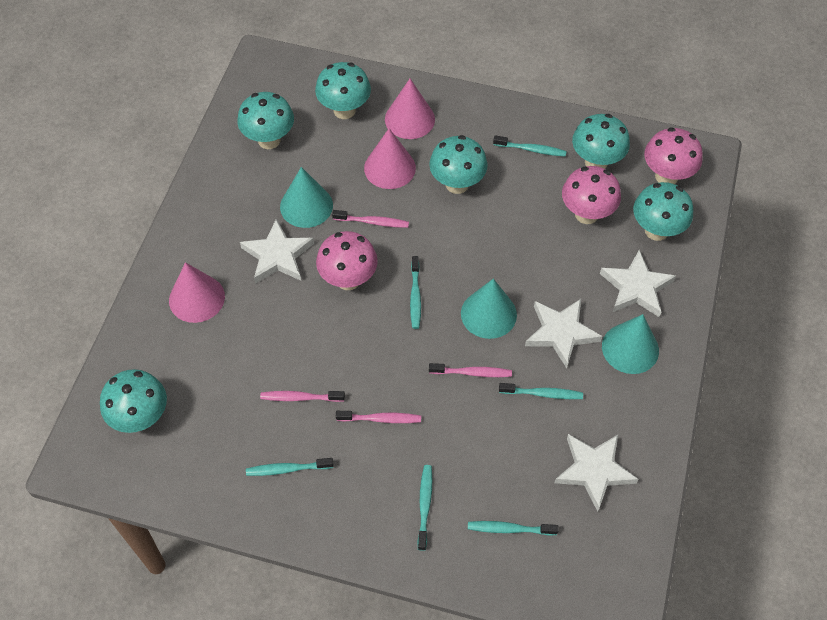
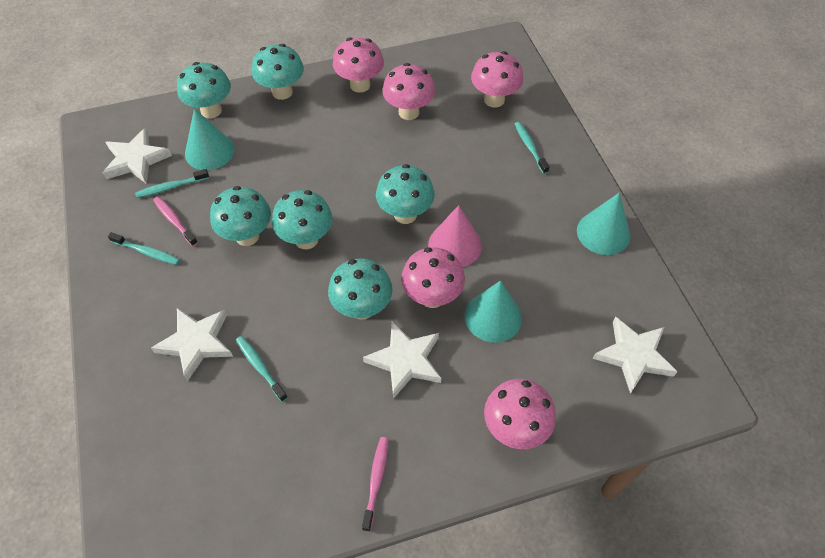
pink cone: [169,262,225,323] [364,128,416,189] [385,79,435,139] = 3 -> [428,205,482,267] = 1
pink mushroom: [316,231,378,290] [562,166,621,224] [644,127,703,184] = 3 -> [333,38,384,93] [383,63,435,120] [401,247,465,308] [471,51,523,108] [484,379,556,449] = 5
pink toothbrush: [260,391,345,402] [332,210,409,228] [336,411,421,423] [429,363,512,377] = 4 -> [153,197,198,246] [362,437,388,532] = 2
turquoise toothbrush: [246,458,334,476] [410,256,421,329] [417,465,432,551] [468,521,558,536] [493,135,567,157] [499,383,583,399] = 6 -> [108,232,180,265] [135,169,209,198] [236,336,288,402] [515,122,549,174] = 4

